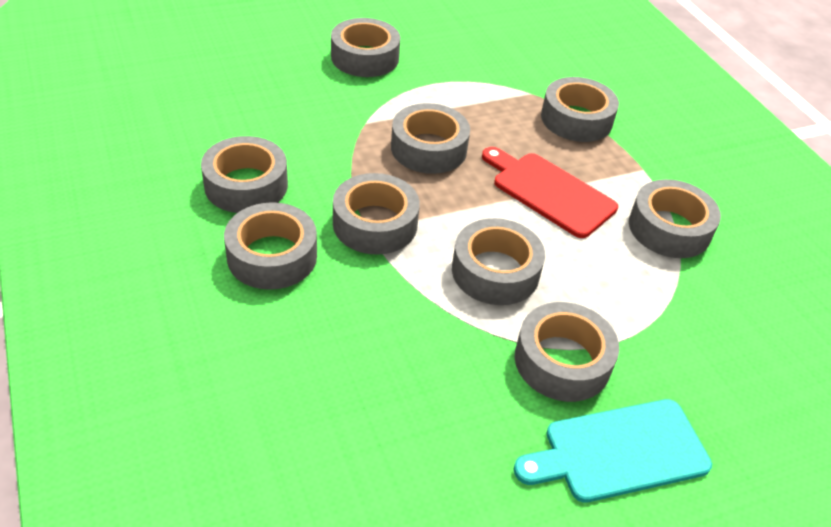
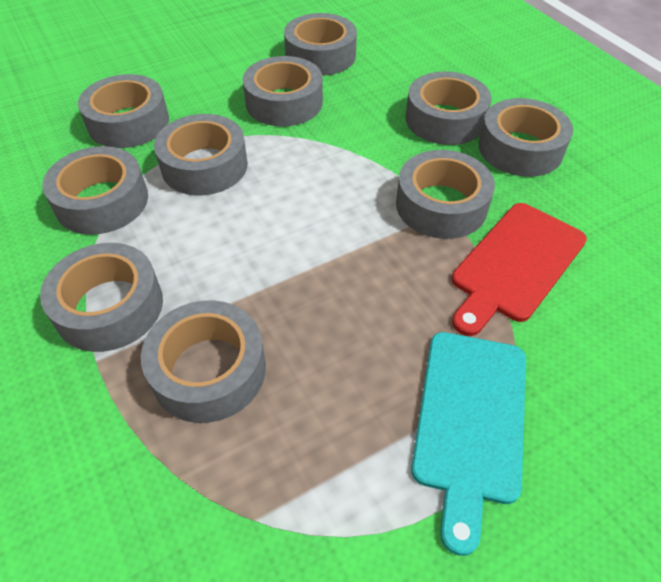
grey tape: [201,136,288,213] [224,202,317,290] [331,18,400,77] [333,173,420,255] [391,103,470,174] [452,218,545,305] [515,302,619,402] [541,77,619,142] [629,179,721,258] = 9 -> [40,243,163,352] [42,146,148,235] [78,74,169,148] [141,300,266,423] [154,114,248,195] [243,56,323,126] [284,13,357,76] [396,150,495,239] [405,72,491,145] [478,98,573,177] = 10

